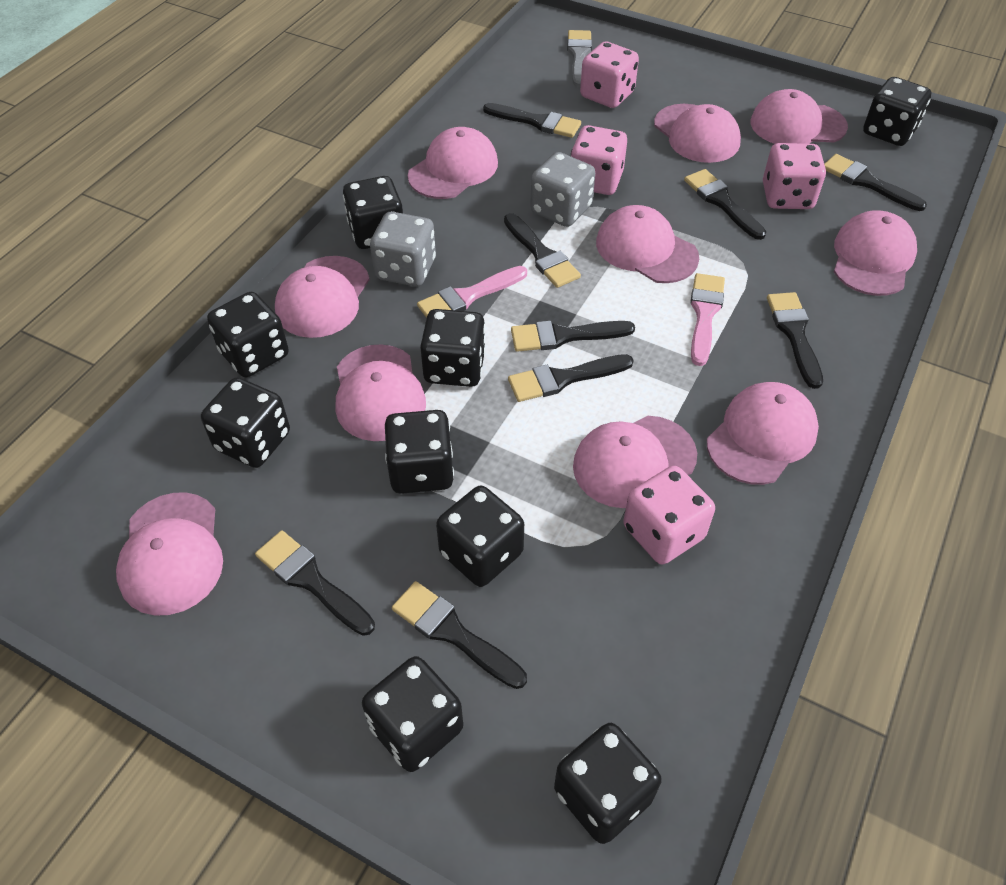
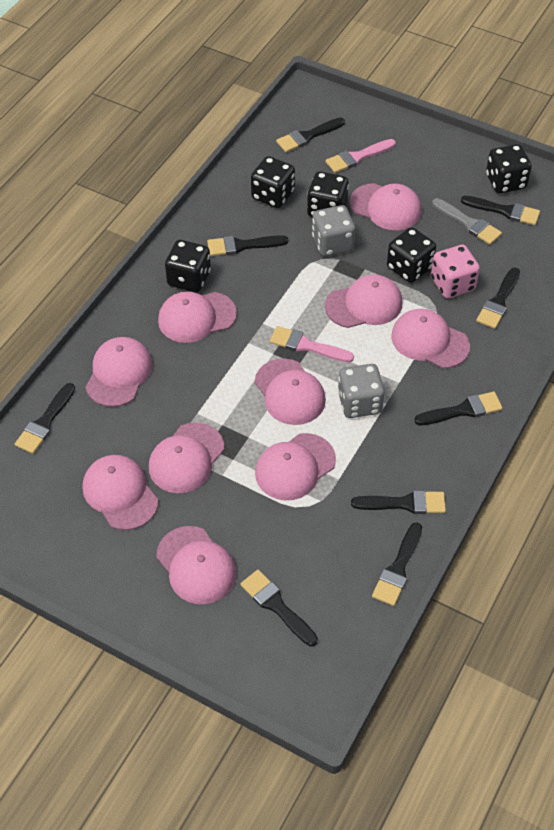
black dice: [201,377,290,468] [207,292,289,377] [343,176,403,249] [362,656,463,772] [385,410,454,494] [420,309,486,387] [436,486,524,587] [554,723,662,844] [863,77,931,146] = 9 -> [165,240,211,292] [251,156,295,208] [307,171,349,217] [387,227,436,283] [486,144,532,194] = 5
pink dice: [571,125,627,195] [580,41,639,108] [623,466,715,564] [763,143,826,209] = 4 -> [431,245,480,298] = 1

